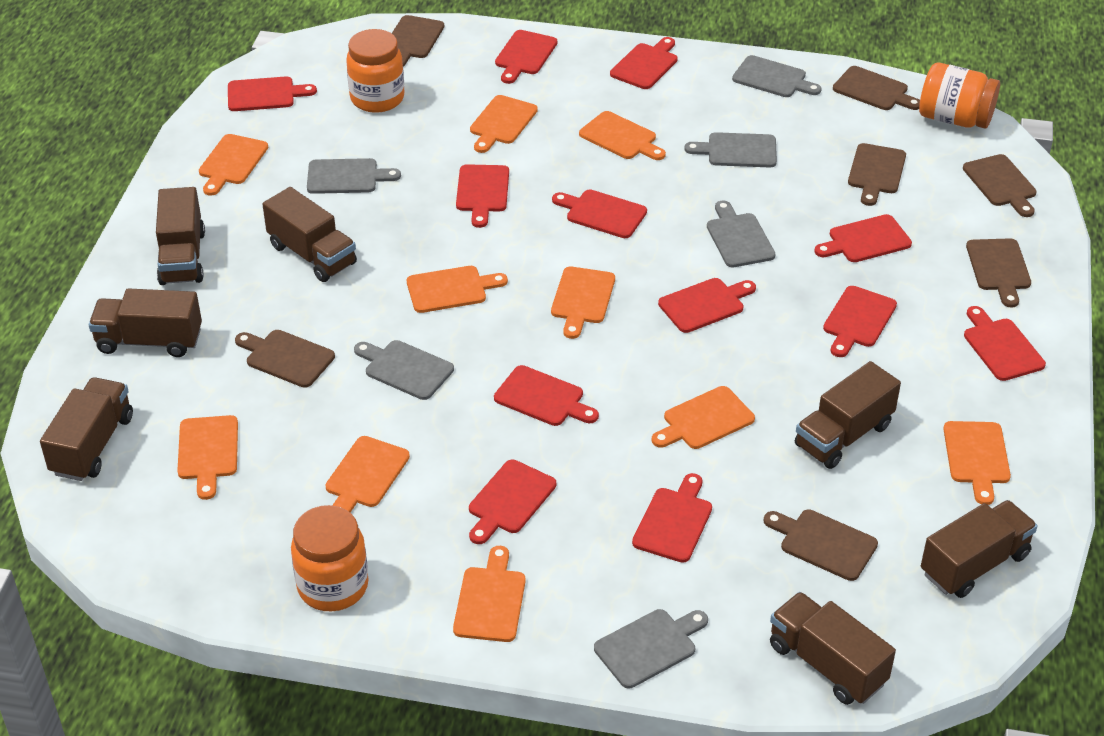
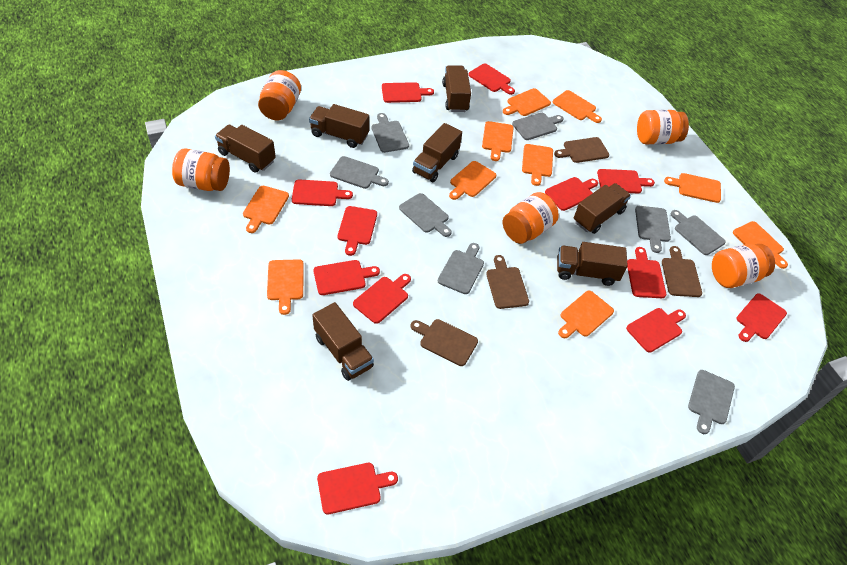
brown cutting board: [235,330,335,388] [392,15,444,67] [764,509,878,581] [833,66,920,110] [848,143,906,206] [963,154,1037,217] [966,238,1031,308] = 7 -> [410,319,478,366] [486,255,529,309] [554,137,609,163] [662,246,702,297] = 4
grey cutting board: [307,158,401,194] [354,340,454,400] [594,609,708,688] [684,132,777,167] [707,201,775,267] [732,55,822,97] = 6 -> [330,156,389,189] [371,113,409,153] [399,193,452,237] [438,243,484,294] [512,113,563,140] [635,206,671,253] [671,210,726,255] [688,370,735,434] = 8
orange jar: [291,505,369,611] [346,29,404,113] [919,63,1000,129] = 3 -> [172,148,230,191] [258,70,301,120] [503,192,559,244] [637,110,689,145] [712,244,775,288] = 5

